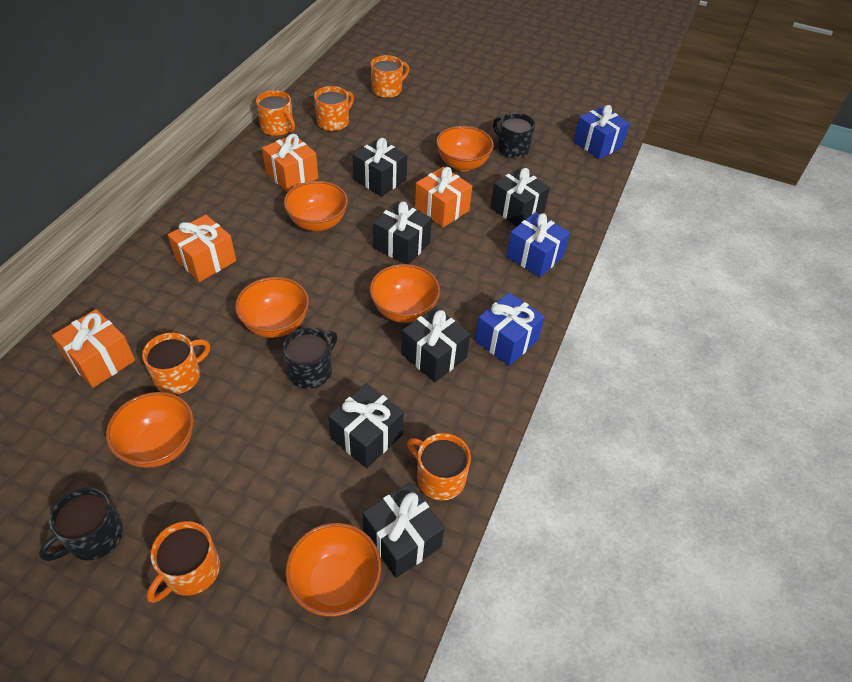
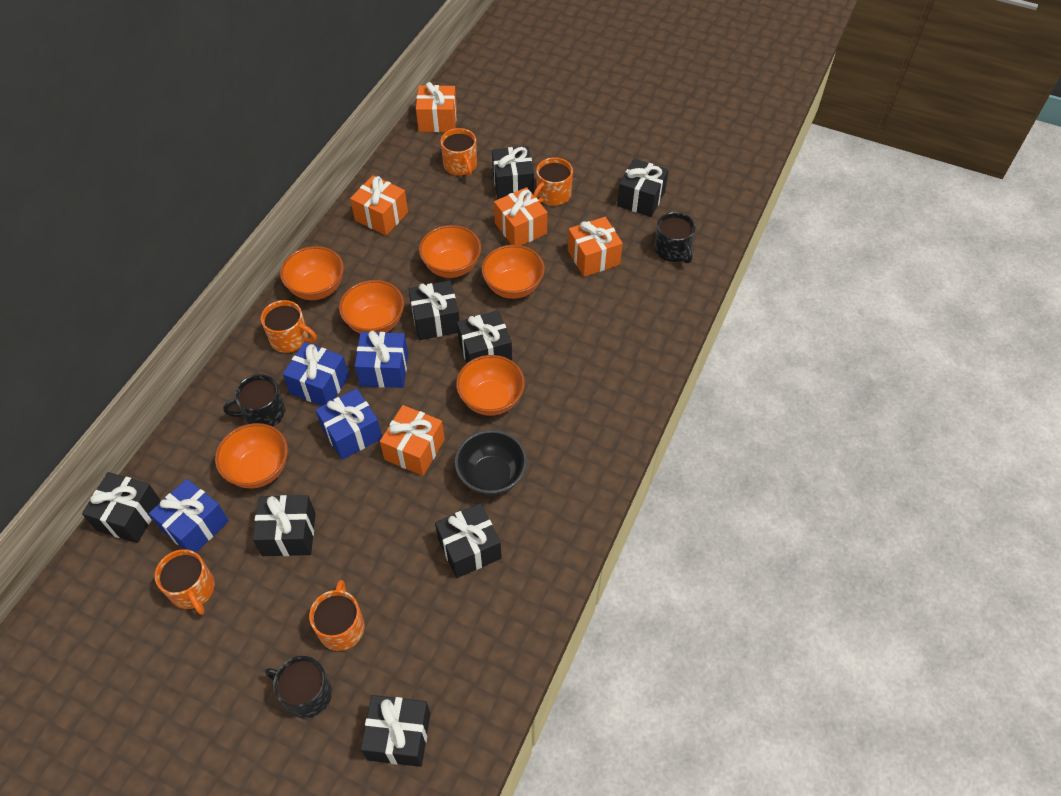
black bowl: none = 0 -> [455,430,527,496] = 1
black gift: [328,383,404,468] [353,138,407,197] [362,483,444,578] [373,201,432,264] [401,306,470,382] [490,168,550,226] = 6 -> [82,472,161,543] [252,495,316,556] [361,695,430,767] [408,281,460,340] [435,503,502,578] [457,311,512,363] [492,146,534,199] [617,159,669,217] = 8
blue gift: [475,292,545,366] [506,212,570,277] [573,105,630,159] = 3 -> [149,479,229,553] [283,342,349,406] [316,388,382,460] [355,331,408,388] = 4
orange gift: [52,309,135,388] [168,215,236,282] [262,134,318,193] [415,167,472,227] = 4 -> [350,175,408,235] [380,405,445,476] [416,82,457,132] [494,187,547,245] [568,217,623,277] = 5
orange mug: [142,333,210,395] [147,521,220,603] [256,90,295,136] [314,86,354,131] [371,55,409,98] [407,433,471,500] = 6 -> [155,549,215,615] [261,300,317,353] [309,580,364,651] [441,128,477,176] [533,157,573,206] = 5

